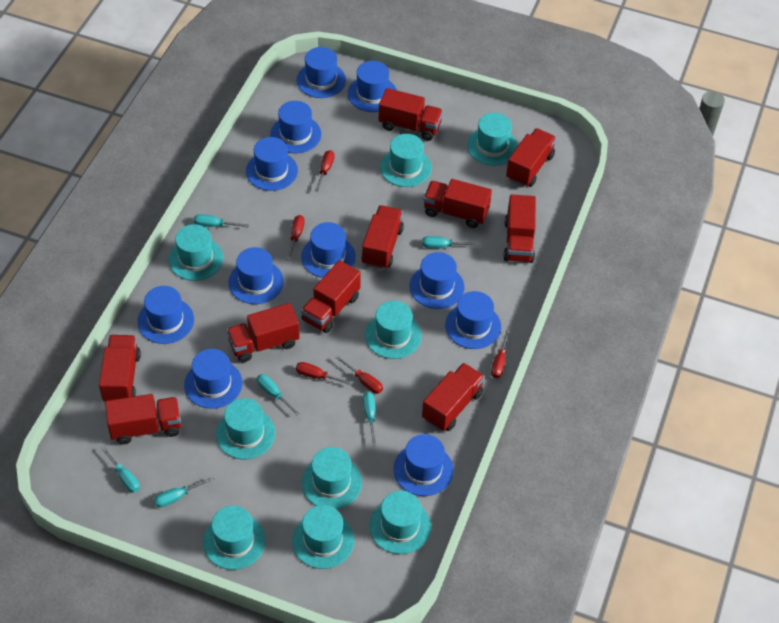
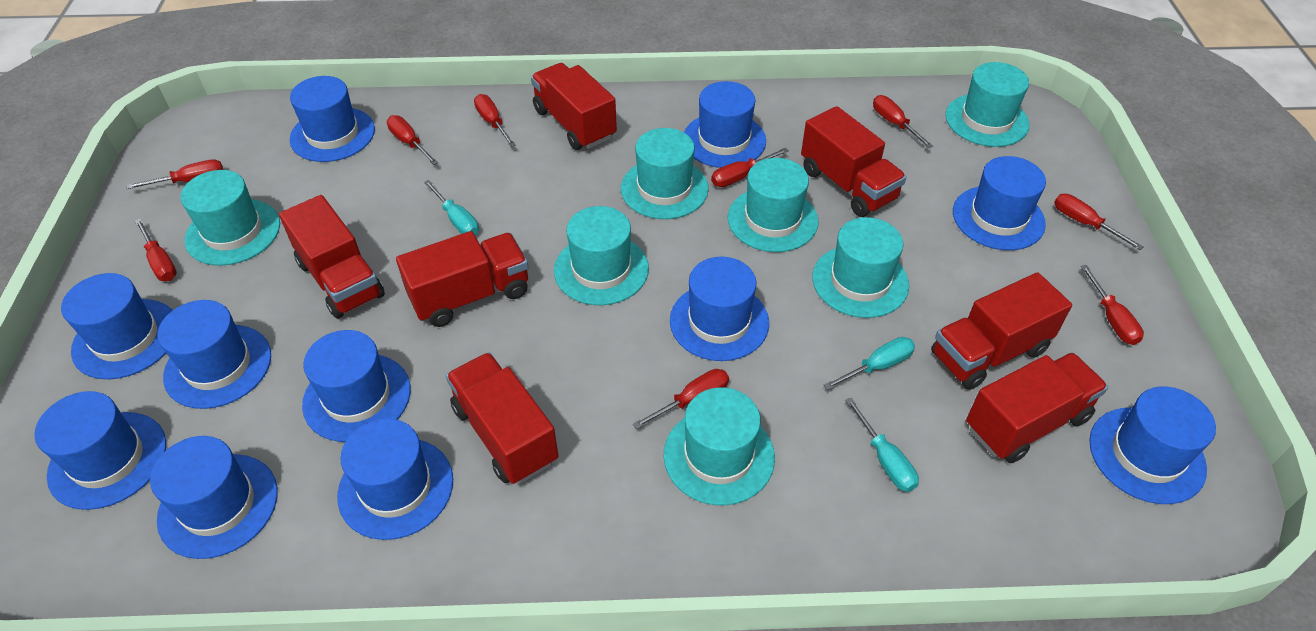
red screwdriver: [287,215,305,260] [296,362,353,386] [315,150,335,192] [336,356,383,394] [491,329,510,378] = 5 -> [126,159,223,189] [135,219,177,281] [387,115,439,165] [474,94,516,147] [633,369,729,429] [711,148,789,187] [873,95,933,148] [1054,194,1143,250] [1081,265,1144,345] = 9
red truck: [99,335,141,401] [105,394,181,444] [227,303,300,362] [301,260,361,333] [361,205,404,269] [379,88,443,141] [422,363,485,431] [423,179,492,228] [503,194,536,263] [506,128,556,187] = 10 -> [279,195,385,319] [396,231,529,327] [446,352,559,484] [531,63,617,150] [801,106,906,217] [931,272,1072,390] [966,352,1108,463] = 7
turquoise hat: [169,224,223,281] [203,506,266,570] [216,398,275,459] [292,505,354,569] [301,447,362,509] [365,301,421,359] [369,491,431,554] [380,134,432,187] [467,113,518,166] = 9 -> [181,170,280,266] [554,206,649,305] [621,128,709,219] [664,387,775,505] [728,158,819,252] [812,217,909,318] [945,62,1029,147] = 7
turquoise screwdriver: [101,446,140,493] [154,476,214,508] [194,214,249,227] [257,374,300,416] [363,392,376,446] [422,236,478,248] = 6 -> [424,180,479,236] [824,337,915,390] [845,398,919,492] = 3

